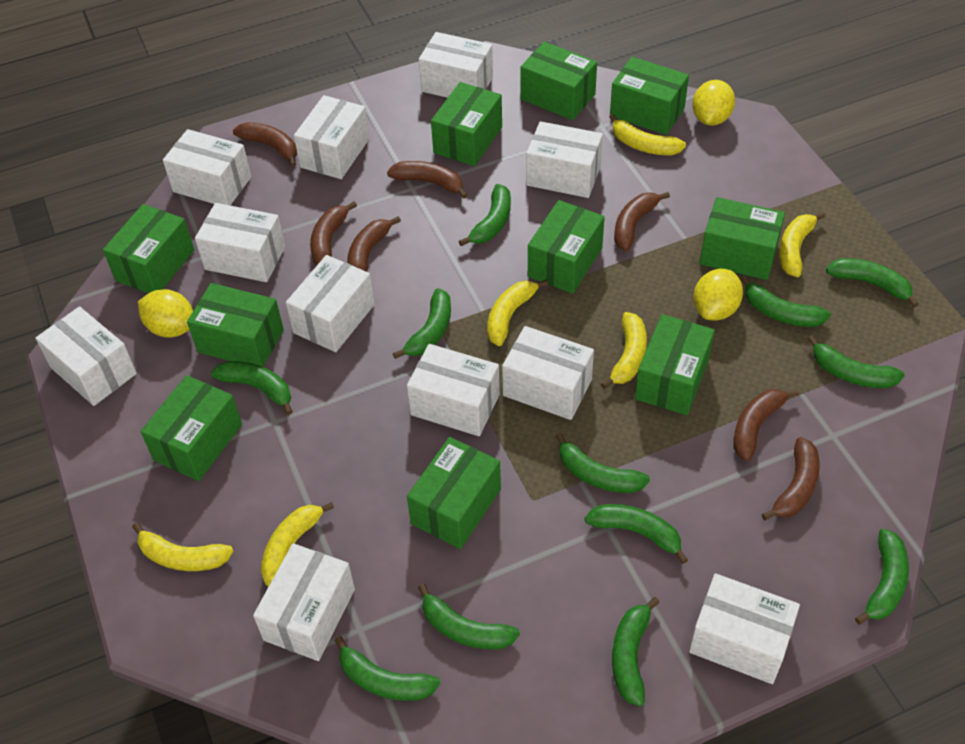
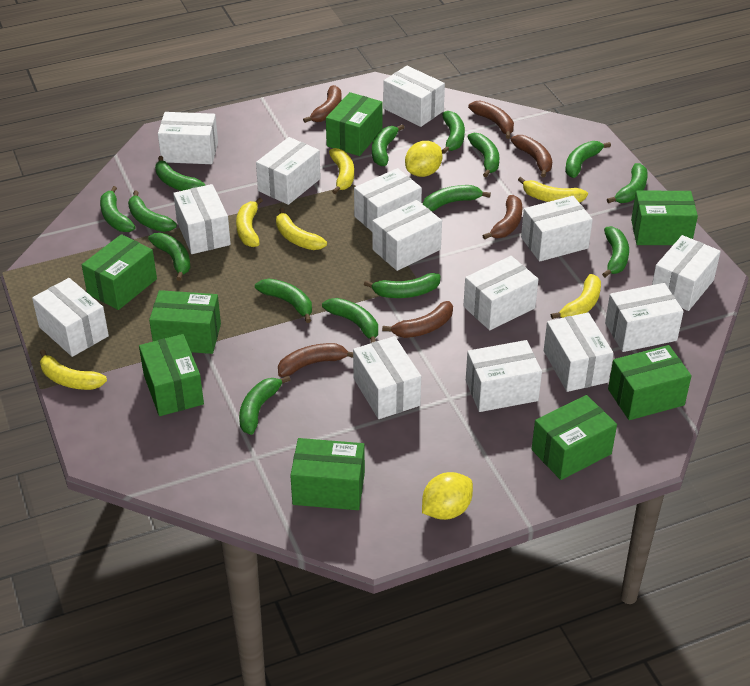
brown banana: [233,122,297,167] [310,201,357,265] [347,216,401,272] [387,161,467,199] [614,192,670,251] [733,389,799,461] [762,437,820,520] = 7 -> [278,343,353,377] [303,85,342,123] [382,301,453,338] [468,101,514,139] [482,195,522,240] [511,135,552,178] = 6
green banana: [211,361,293,415] [334,636,440,701] [393,288,451,359] [418,584,520,650] [459,184,511,246] [556,433,650,493] [585,504,688,564] [612,597,660,706] [741,276,831,327] [807,335,905,388] [826,258,919,308] [855,528,909,625] = 12 -> [100,186,136,232] [128,191,177,232] [148,233,190,281] [155,156,206,191] [239,376,290,435] [255,279,312,323] [322,298,378,343] [364,273,441,298] [372,124,405,166] [423,185,491,211] [442,111,465,154] [468,133,499,177] [565,141,611,178] [602,226,629,278] [607,163,648,203] = 15
green box: [103,204,194,293] [141,375,242,481] [187,283,284,367] [407,437,501,549] [431,82,502,166] [520,42,597,120] [528,200,605,294] [610,57,689,135] [635,314,715,415] [700,197,785,280] = 10 -> [82,234,157,310] [139,334,204,416] [149,290,221,354] [290,438,365,510] [326,92,383,156] [532,395,617,480] [608,345,692,420] [631,191,698,245] = 8
white box: [35,306,137,406] [163,129,251,206] [195,203,285,282] [253,543,355,661] [286,255,375,352] [294,95,370,179] [407,344,500,436] [419,32,493,98] [502,326,594,420] [526,121,603,198] [689,573,800,684] = 11 -> [32,278,109,357] [158,112,218,164] [173,184,231,254] [256,137,321,205] [353,336,421,419] [354,168,422,231] [372,200,442,271] [383,66,445,127] [463,256,538,330] [466,340,542,412] [521,196,593,262] [544,312,614,392] [605,283,684,352] [652,235,721,311] = 14
yellow lemon: [138,289,193,338] [692,80,735,126] [693,269,743,321] = 3 -> [405,141,443,177] [422,472,473,520] = 2

